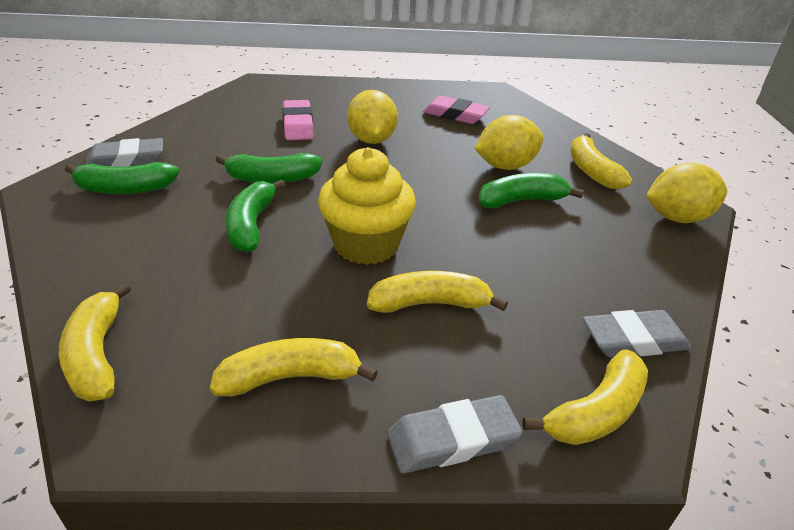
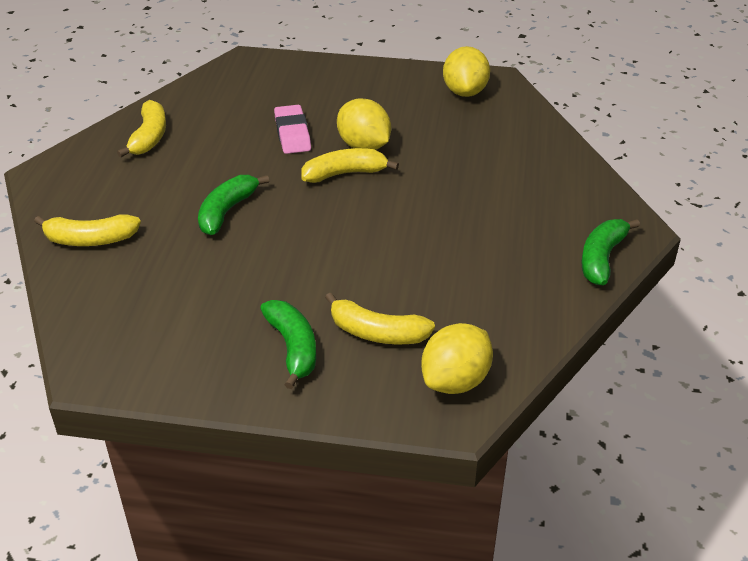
green banana: [65,162,179,194] [216,153,322,183] [226,179,286,252] [478,173,584,209] = 4 -> [198,175,269,235] [260,300,316,389] [581,219,640,285] = 3
grey eraser: [85,138,163,167] [387,395,523,474] [583,310,691,357] = 3 -> none = 0
pink eraser: [282,100,314,140] [423,96,490,124] = 2 -> [274,105,311,154] = 1
yellow banana: [59,283,131,401] [210,338,378,396] [367,271,508,313] [522,349,648,445] [571,133,632,189] = 5 -> [34,214,141,246] [117,100,166,157] [301,148,399,183] [325,292,435,344] = 4
yellow cupcake: [318,147,416,265] = 1 -> none = 0

